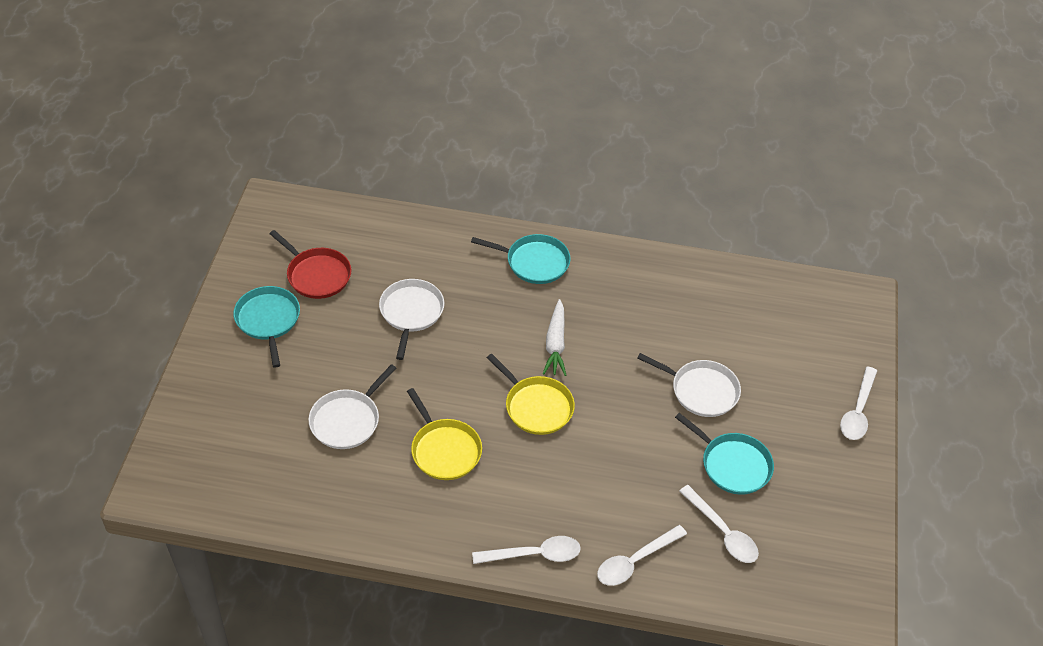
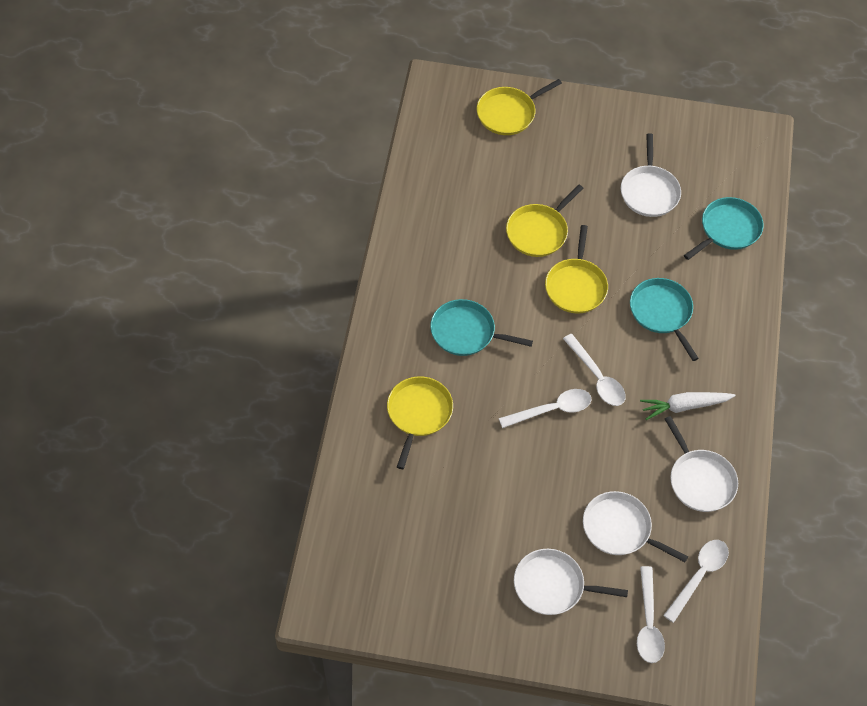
red pan: [270,230,351,299] = 1 -> none = 0
white pan: [308,364,396,449] [379,279,444,360] [637,353,741,417] = 3 -> [514,549,628,615] [583,491,688,562] [621,133,681,217] [665,416,738,512] = 4
yellow pan: [407,388,482,480] [487,354,575,435] = 2 -> [387,376,453,469] [477,79,562,135] [506,184,583,257] [545,225,608,314] = 4

